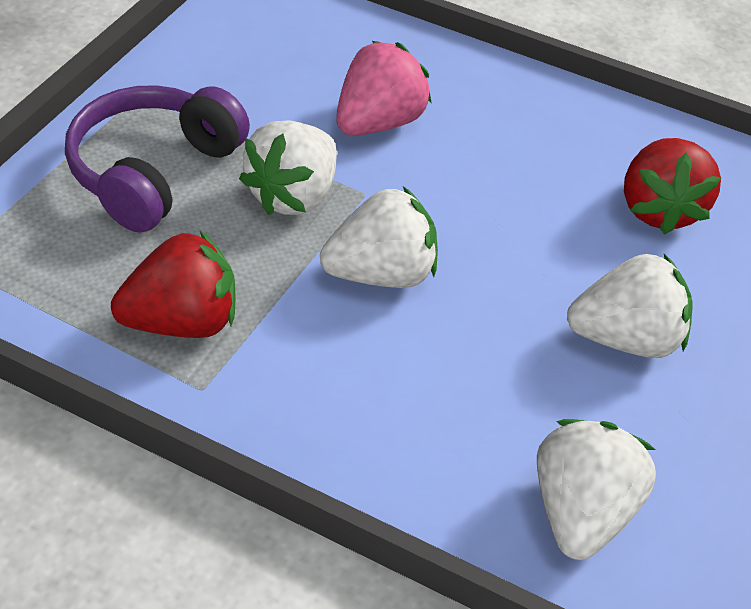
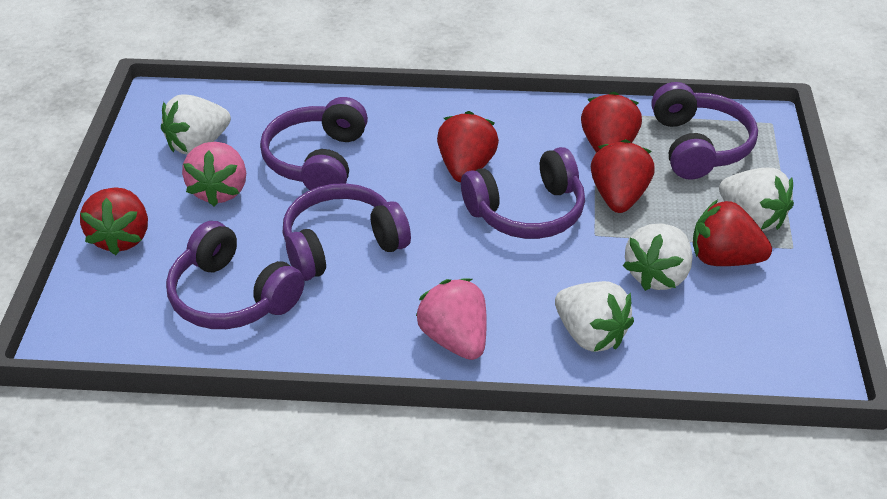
pink strawberry: [336,41,431,136] = 1 -> [182,142,246,206] [415,278,487,360] = 2
purple headphones: [65,85,250,233] = 1 -> [166,221,304,329] [260,97,368,190] [283,183,411,281] [461,147,585,239] [651,82,758,180] = 5
red strawberry: [111,231,235,338] [624,138,721,235] = 2 -> [80,187,148,255] [437,111,499,182] [581,92,642,153] [591,139,655,213] [693,199,772,266] = 5

